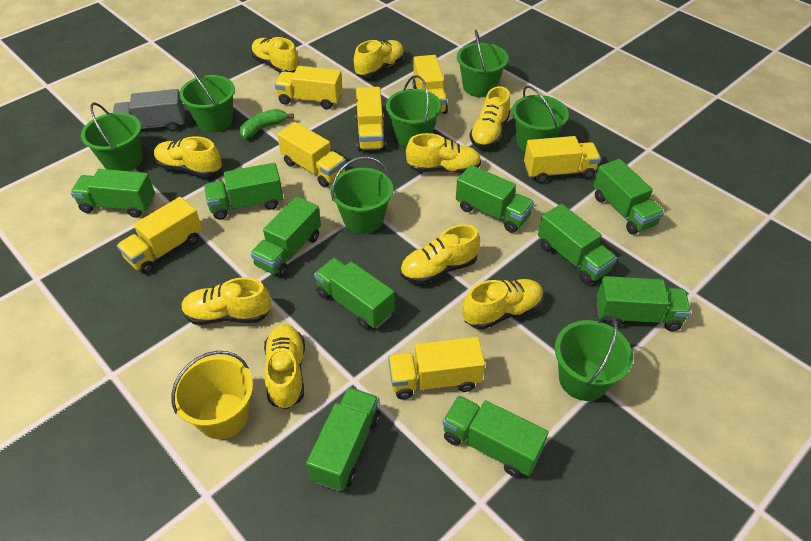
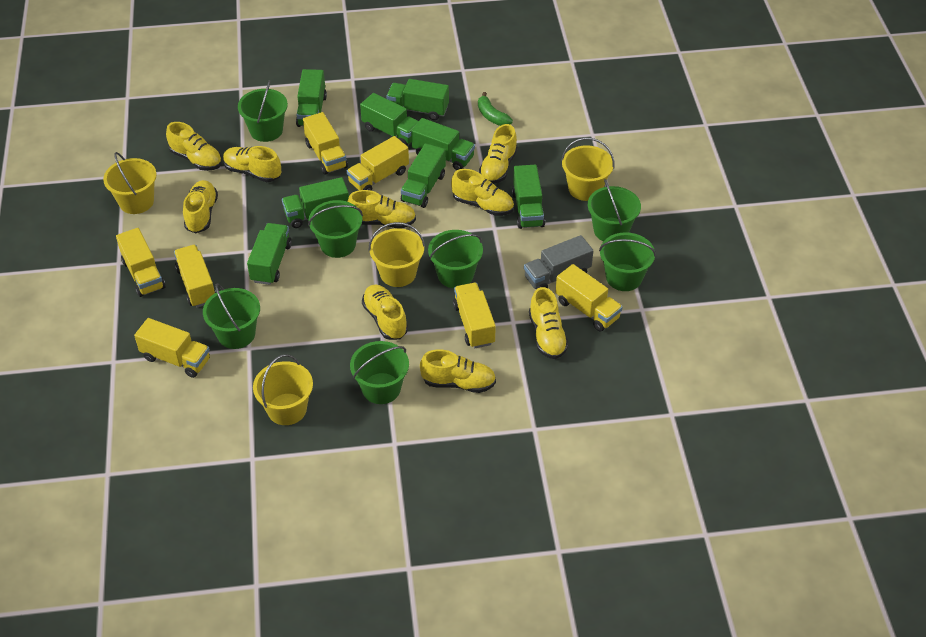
green truck: [70,169,155,218] [204,163,283,220] [251,196,321,277] [306,387,380,491] [314,258,395,330] [442,395,548,477] [456,165,534,233] [538,204,617,284] [593,159,664,235] [597,276,691,331] = 10 -> [247,223,292,285] [282,177,349,228] [296,69,327,127] [360,93,419,146] [387,79,449,120] [401,143,446,208] [411,118,475,170] [512,165,545,229] = 8
yellow bucket: [171,351,253,439] = 1 -> [103,152,157,214] [253,354,313,425] [369,222,425,287] [562,138,615,201] = 4

